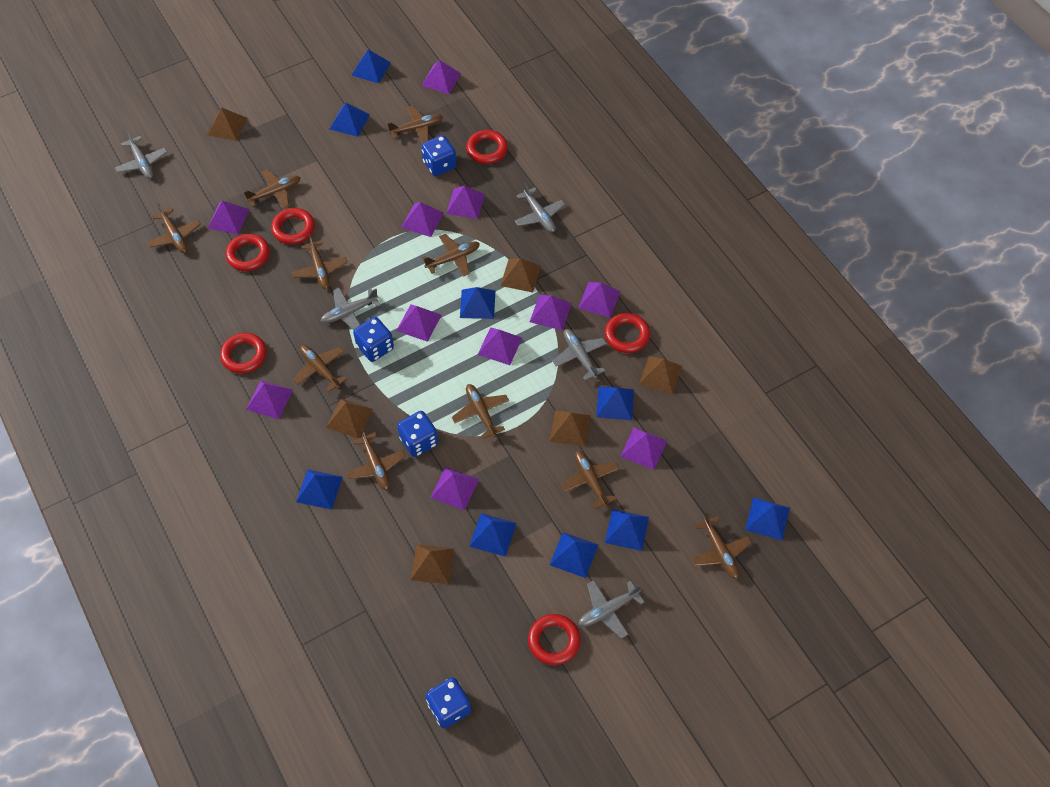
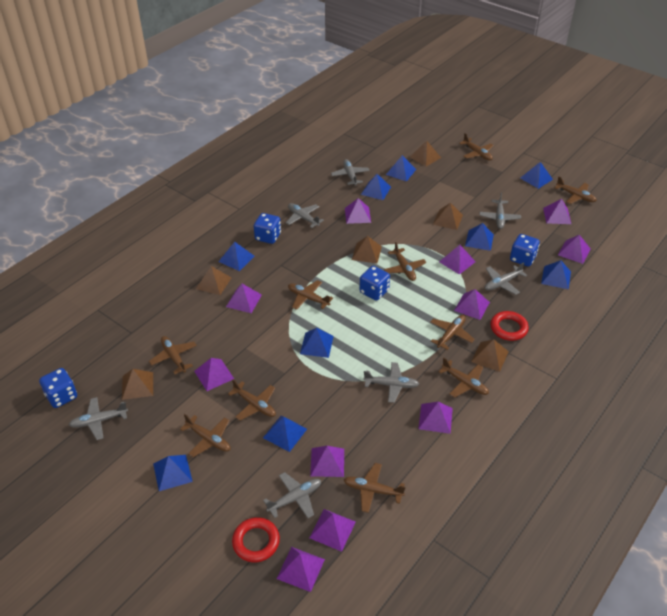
grey plane: [115,131,167,178] [321,288,381,330] [515,183,565,232] [553,329,607,380] [579,580,644,638] = 5 -> [69,397,128,440] [263,472,321,518] [286,203,324,228] [331,159,370,186] [363,362,419,403] [479,193,521,229] [485,262,527,295] = 7
red ring: [220,333,267,374] [226,234,270,271] [271,208,315,245] [466,130,508,164] [528,614,581,665] [605,313,650,353] = 6 -> [232,517,280,562] [490,311,529,341] = 2

